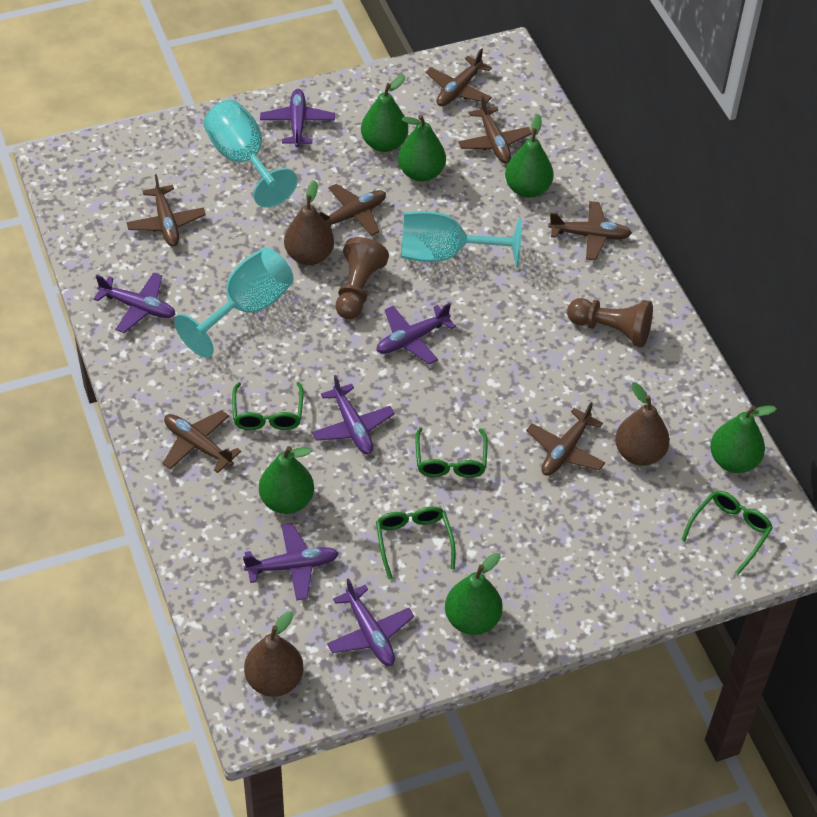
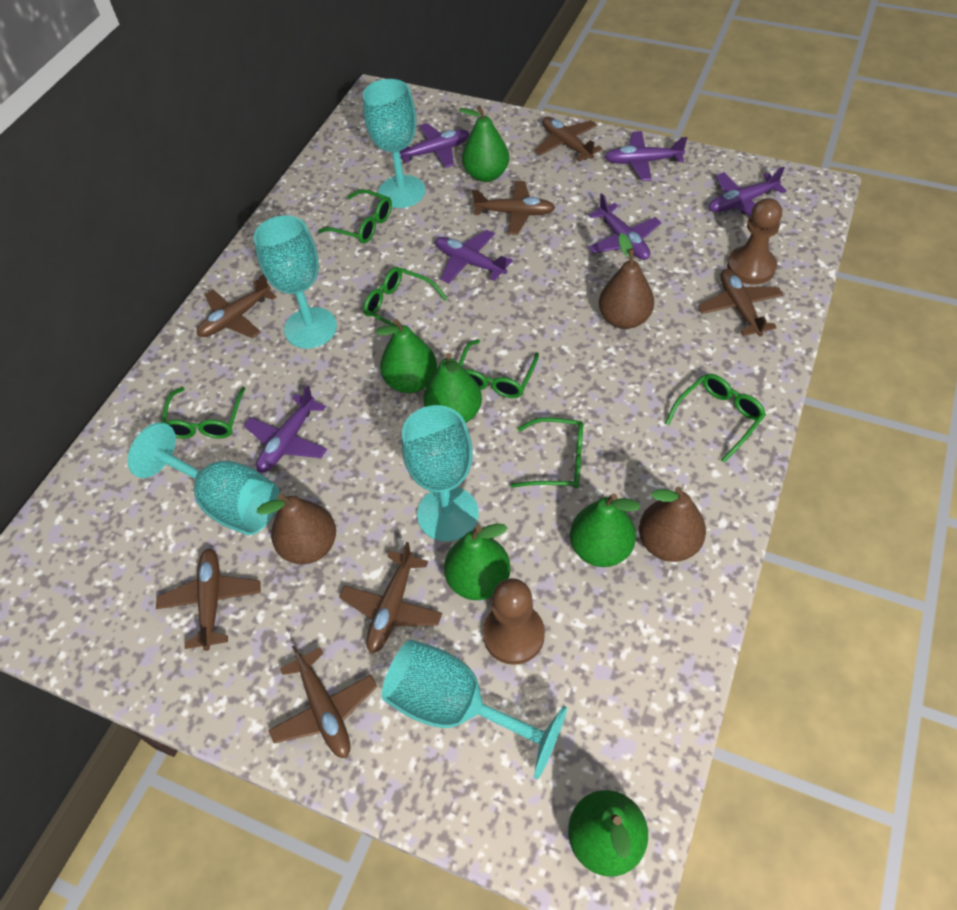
green glasses: [232,382,303,430] [376,506,456,579] [415,427,488,478] [681,491,773,575] = 4 -> [161,387,246,439] [318,189,392,243] [363,267,447,327] [459,339,539,398] [510,418,583,488] [665,374,766,463] = 6
turquoise goblet: [174,248,294,358] [204,100,298,208] [401,211,522,267] = 3 -> [128,422,280,535] [254,215,337,348] [363,79,425,208] [382,640,567,779] [402,405,479,541] = 5

